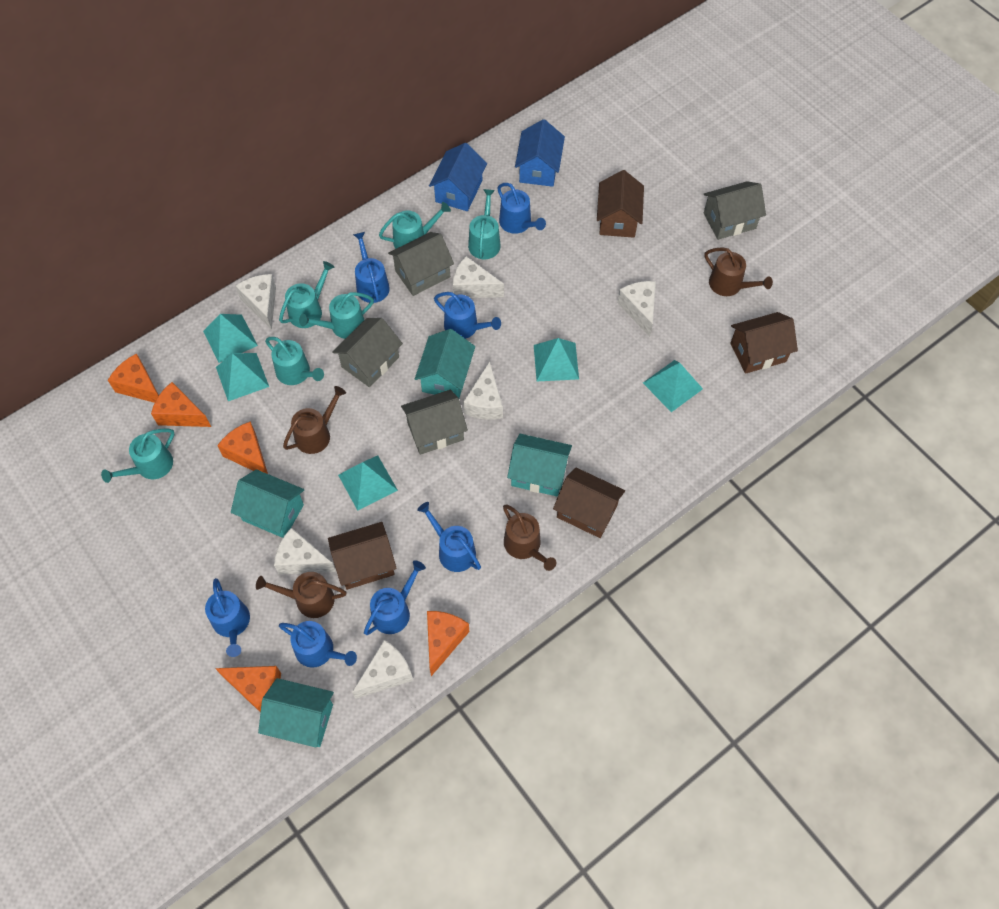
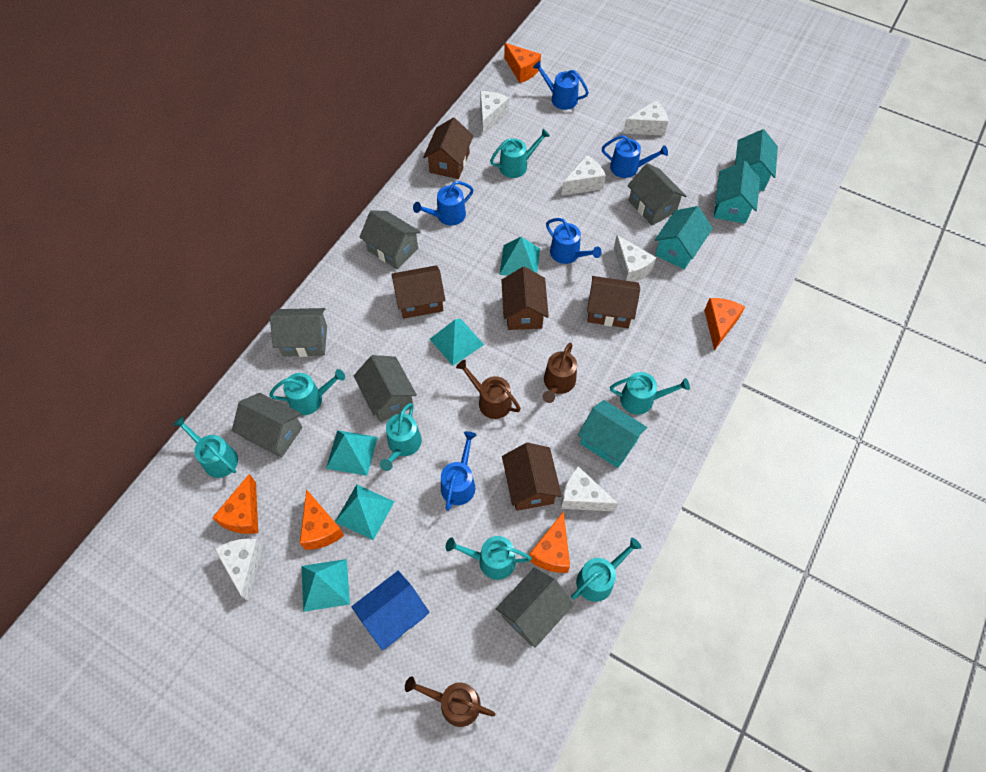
blue house: [429,143,487,211] [515,119,565,187] = 2 -> [352,571,430,650] = 1
blue watering can: [205,578,250,657] [279,621,357,668] [353,232,390,303] [364,560,426,635] [417,502,481,572] [434,292,501,339] [497,183,546,234] = 7 -> [413,181,474,226] [441,431,476,511] [533,61,589,110] [546,218,602,264] [602,135,668,178] = 5
brown house: [328,522,397,590] [553,468,625,538] [597,170,644,238] [730,312,798,374] = 4 -> [391,265,445,319] [423,117,473,179] [501,267,549,330] [502,443,562,511] [587,276,640,328] = 5
brown watering can: [256,572,347,618] [283,386,346,454] [503,505,556,571] [704,247,773,296] = 4 -> [405,676,495,727] [456,360,521,419] [542,343,577,403] = 3
grey house: [333,318,403,387] [388,232,454,296] [401,389,468,455] [704,181,766,240] = 4 -> [232,393,302,458] [270,308,327,357] [354,355,417,422] [359,210,421,270] [496,567,574,648] [627,163,686,226] = 6
turquoise watering can: [101,429,175,483] [265,337,324,385] [279,261,334,328] [299,292,374,339] [379,202,451,249] [468,189,500,259] = 6 -> [173,416,238,478] [269,369,345,415] [380,403,422,471] [446,536,532,580] [490,129,550,178] [571,538,641,602] [610,372,690,415] = 7

